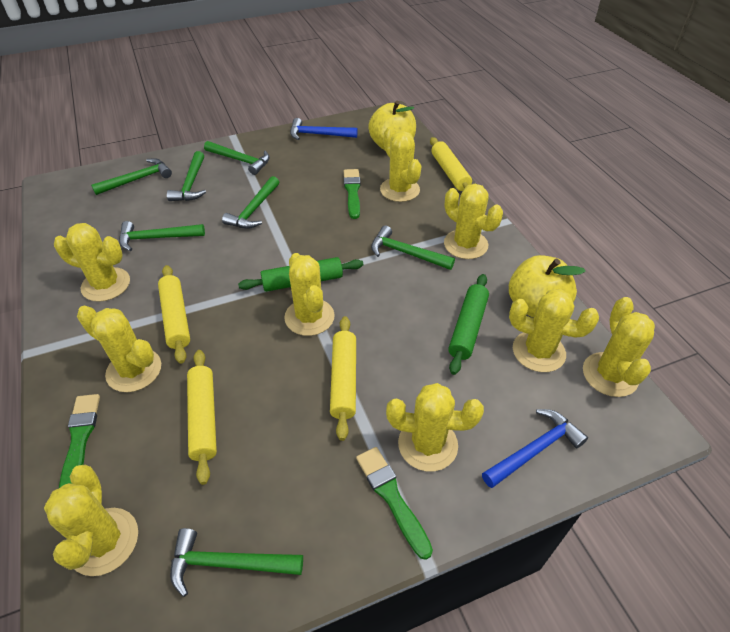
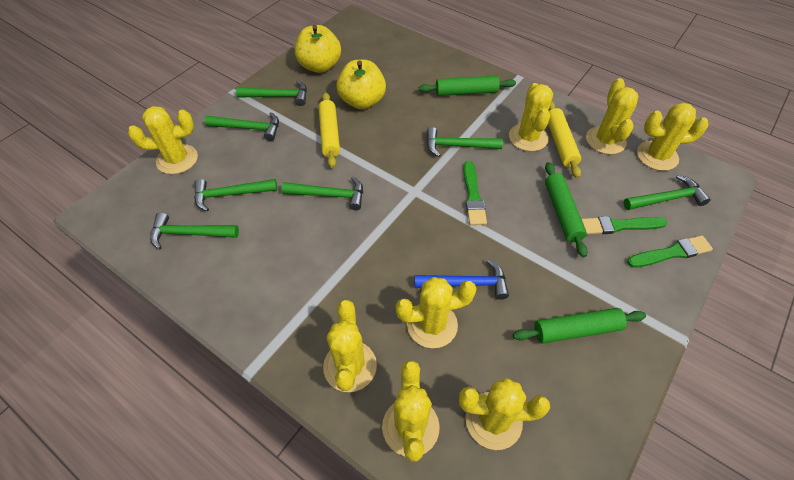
blue hammer: [290,118,358,140] [482,409,588,488] = 2 -> [414,259,509,300] = 1
green rolling pin: [238,257,363,292] [448,274,489,375] = 2 -> [419,76,516,96] [513,308,646,344] [545,162,588,257] = 3
yellow cactus: [44,465,138,576] [54,223,130,302] [77,306,161,392] [284,253,335,336] [380,127,421,202] [386,383,484,471] [444,184,503,259] [509,289,599,372] [583,297,655,397] = 9 -> [128,106,198,174] [323,300,377,392] [382,360,440,462] [396,277,477,348] [459,378,550,450] [509,83,553,151] [586,78,639,155] [637,103,708,171] = 8
yellow rolling pin: [158,265,190,364] [187,350,217,485] [330,316,356,441] [430,137,472,191] = 4 -> [318,92,340,168] [548,101,581,178] = 2

